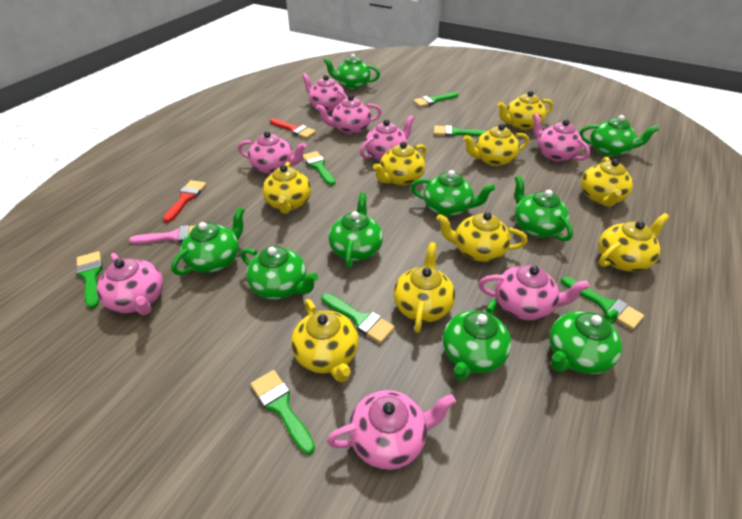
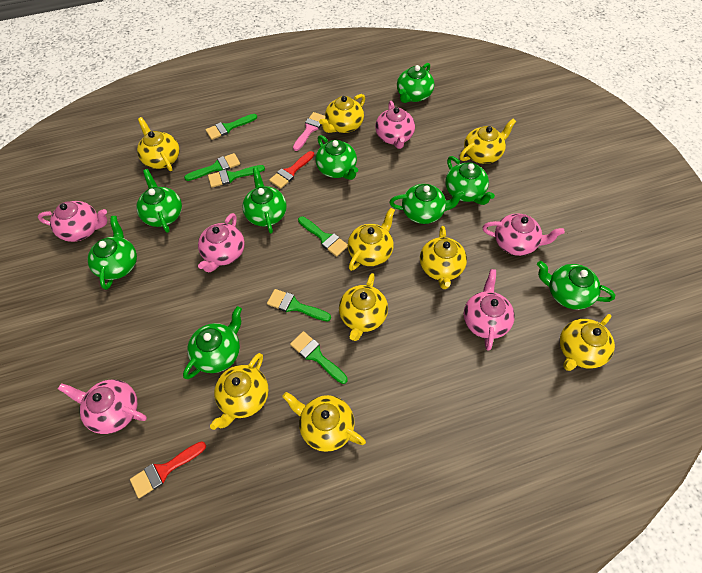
green brush: [76,251,103,309] [251,370,315,455] [303,151,335,186] [321,293,395,344] [413,92,458,107] [434,125,486,137] [561,276,644,330] = 7 -> [184,153,240,181] [205,114,257,140] [208,165,265,187] [267,289,331,321] [290,331,348,384] [298,216,348,257] = 6
pink teapot: [97,253,163,315] [238,131,307,174] [302,73,348,113] [316,95,382,134] [327,390,456,470] [360,115,415,161] [478,265,590,320] [533,113,590,162] = 8 -> [38,201,107,242] [58,380,147,434] [198,213,245,273] [375,101,415,149] [464,269,515,351] [483,213,565,256] = 6

